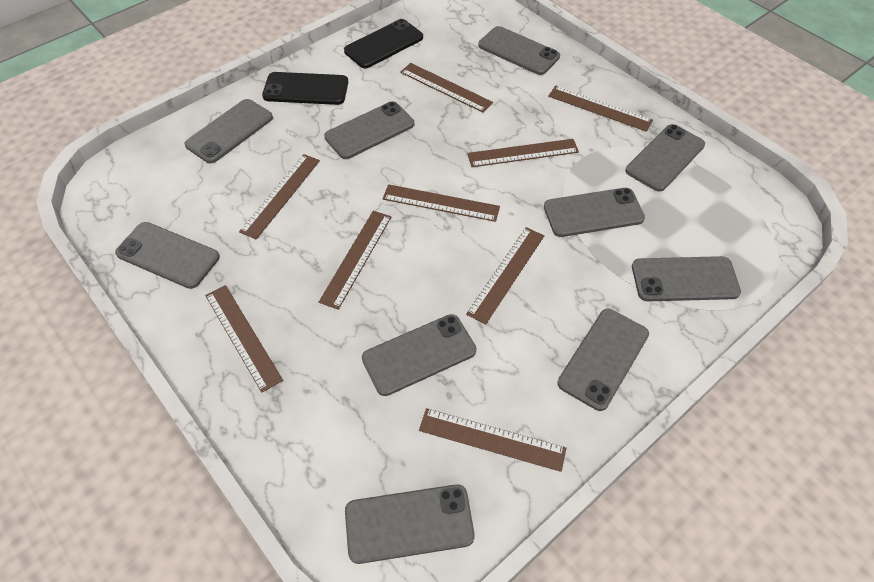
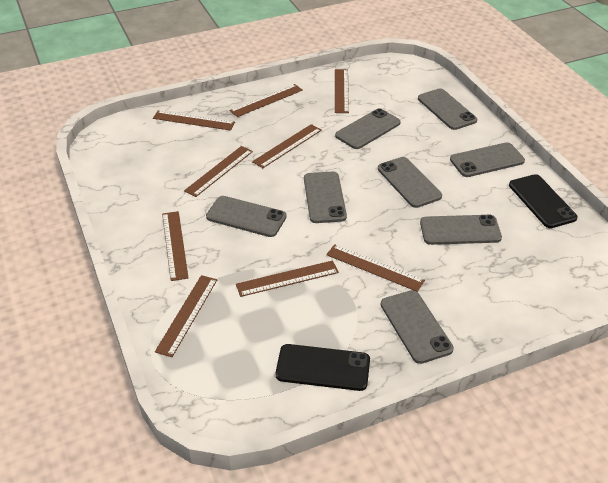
grey phone: [115,222,220,289] [185,99,273,163] [324,101,414,159] [345,484,475,564] [362,314,476,396] [478,26,560,75] [544,188,645,237] [557,309,649,411] [625,124,705,192] [632,256,741,301] = 10 -> [206,196,287,237] [304,172,347,223] [335,108,401,149] [378,157,442,208] [381,290,454,364] [418,88,477,130] [420,215,502,245] [450,142,525,177] = 8

